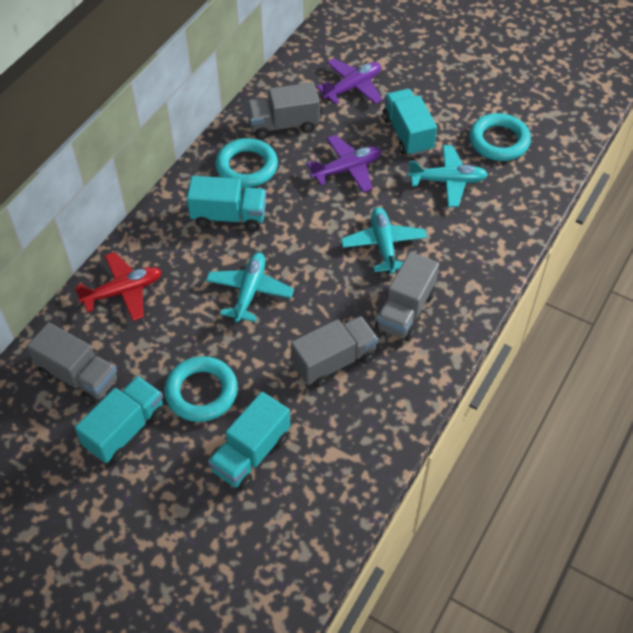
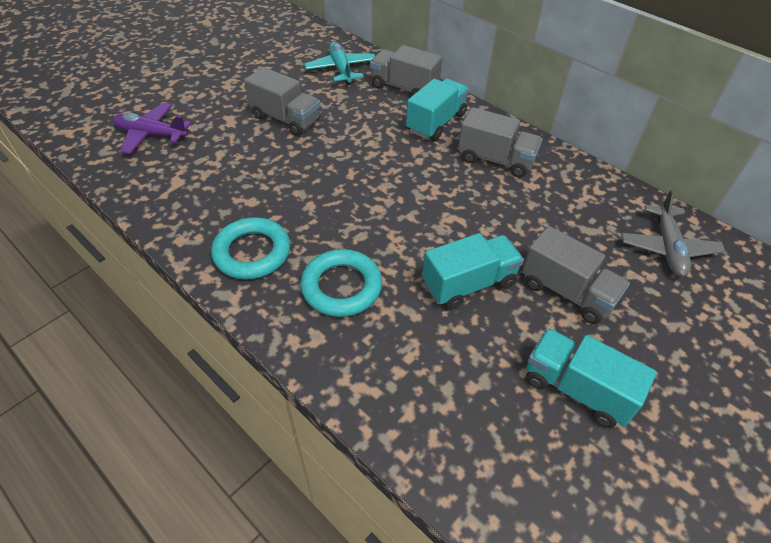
grey plane: none = 0 -> [621,190,725,277] = 1
purple plane: [307,135,382,193] [316,58,382,104] = 2 -> [113,103,192,154] = 1
red plane: [75,252,162,321] = 1 -> none = 0
turquoise plane: [206,252,294,323] [341,207,427,274] [408,145,488,207] = 3 -> [304,42,375,85] = 1
turquoise ring: [164,356,238,422] [215,138,278,188] [469,113,531,161] = 3 -> [211,217,290,279] [301,249,382,317] = 2
turquoise truck: [75,376,165,463] [187,176,266,231] [208,392,290,490] [383,89,437,156] = 4 -> [406,78,469,141] [422,233,524,309] [526,328,657,428] = 3

